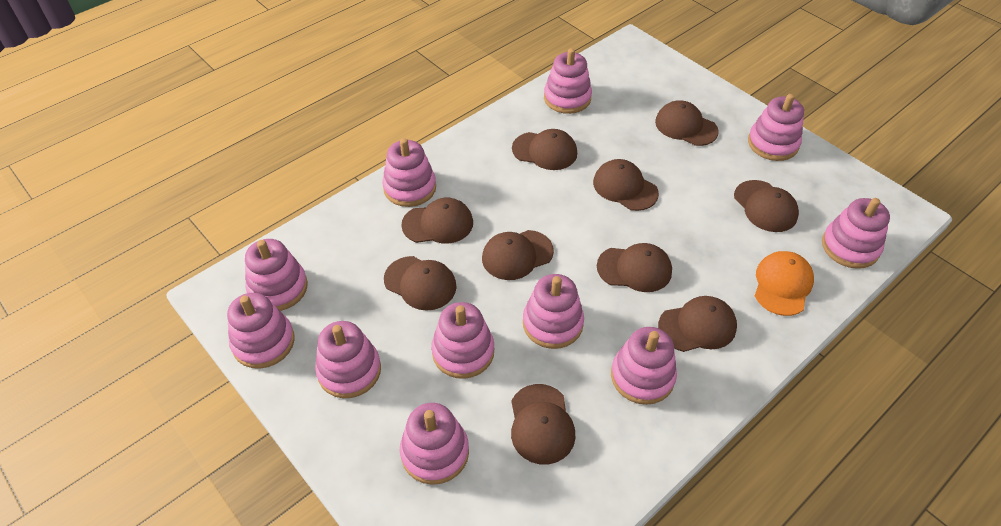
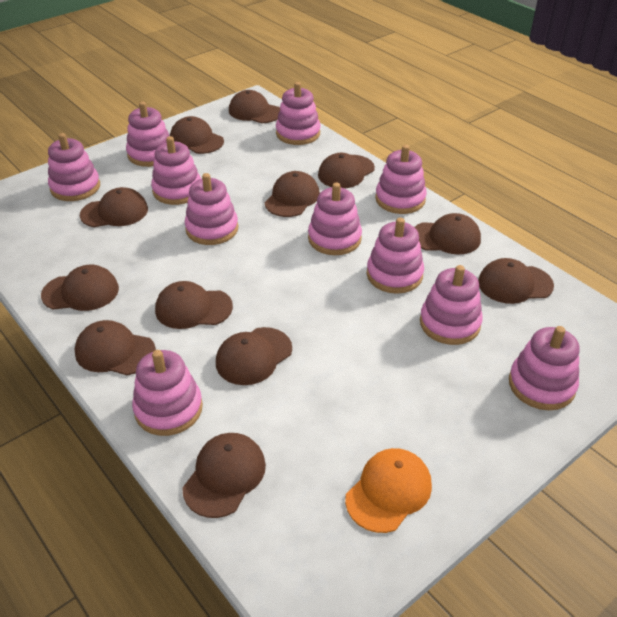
brown cap: [384,256,457,311] [401,198,473,243] [482,230,554,280] [511,384,575,465] [512,129,577,170] [593,159,659,211] [597,243,672,292] [655,100,719,146] [658,296,737,352] [734,180,799,232] = 10 -> [41,265,119,311] [74,320,156,375] [80,187,148,227] [155,281,233,329] [170,116,224,154] [183,433,266,518] [216,327,292,385] [229,90,280,123] [265,171,320,217] [318,153,375,188] [415,213,481,254] [478,258,554,304] = 12

